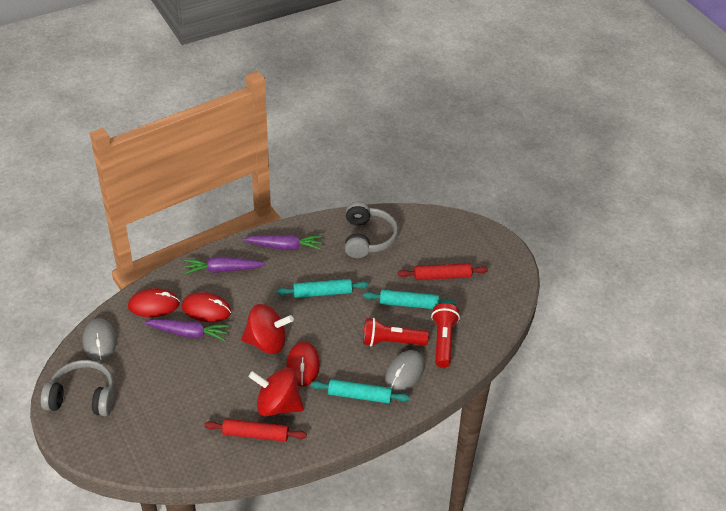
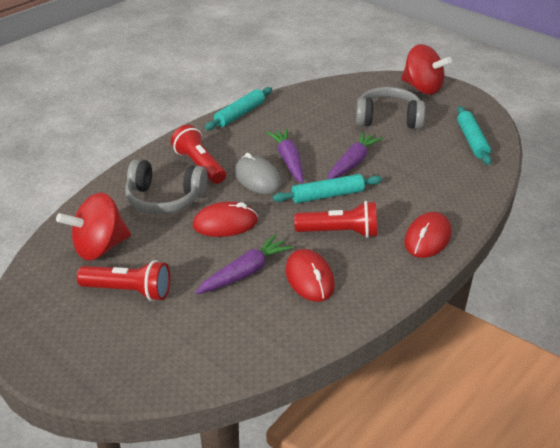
grey mouse: [83,318,116,362] [385,350,425,392] = 2 -> [235,153,281,194] = 1
red flashlight: [363,318,429,346] [431,303,460,368] = 2 -> [77,260,170,301] [171,125,226,184] [294,201,377,238] = 3
red rolling pin: [204,419,307,442] [398,263,488,280] = 2 -> none = 0

